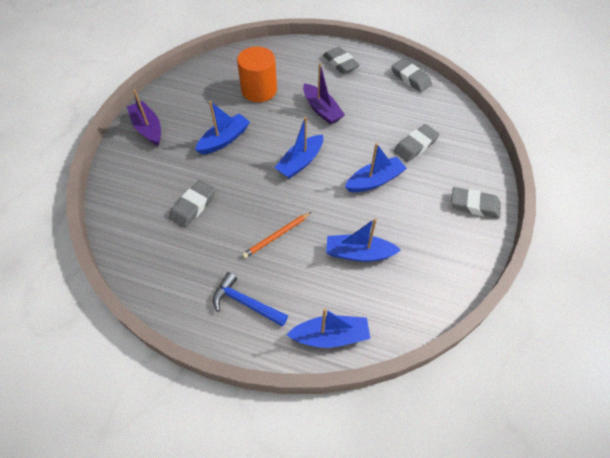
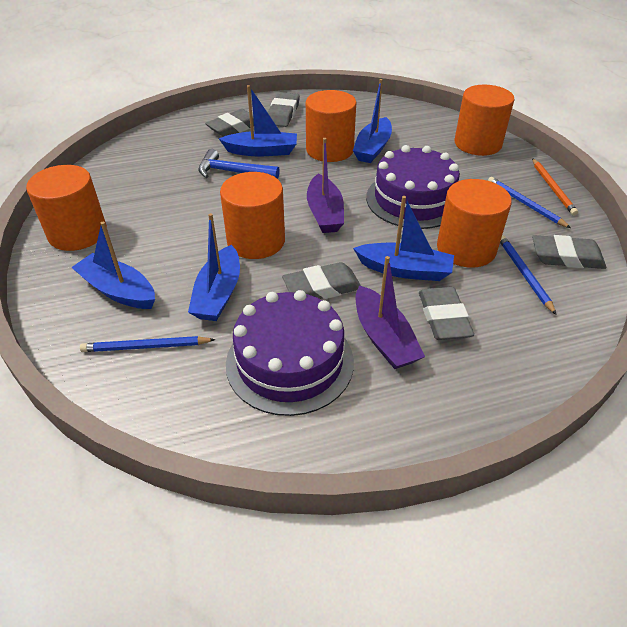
blue pencil: none = 0 -> [80,336,216,352] [488,177,571,228] [500,235,557,315] = 3
orange cylinder: [237,47,277,102] = 1 -> [26,165,107,251] [220,172,285,259] [306,90,356,162] [437,179,512,268] [454,85,515,156] = 5
purple cake: none = 0 -> [226,290,354,416] [366,145,460,229] = 2

